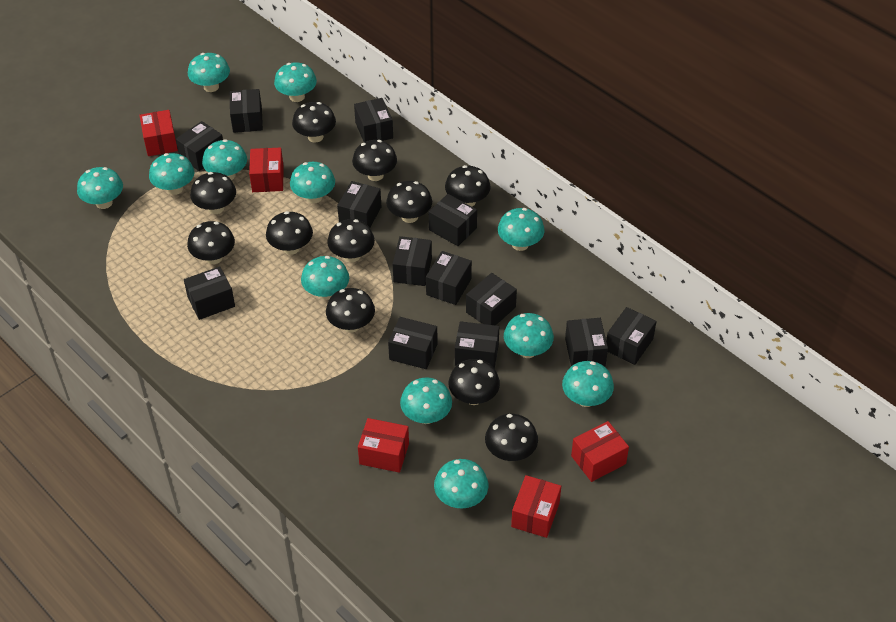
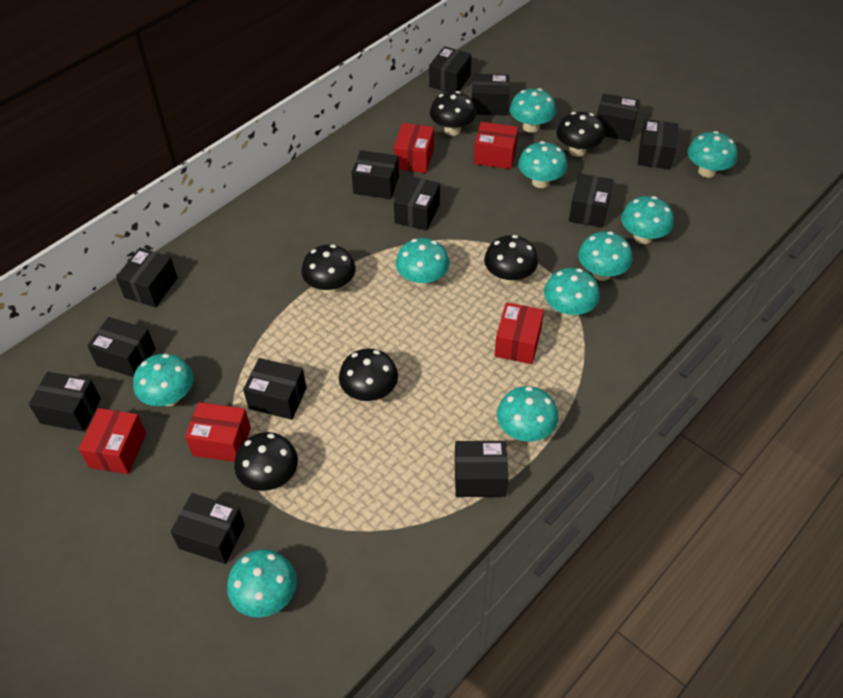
black mushroom: [187,221,235,264] [190,172,236,214] [266,211,313,255] [292,102,336,142] [326,288,375,332] [327,219,375,262] [352,140,397,181] [386,181,432,223] [445,165,491,207] [448,359,500,405] [485,414,538,461] = 11 -> [234,432,298,491] [301,245,356,294] [339,349,398,401] [430,91,476,136] [484,235,538,284] [556,112,604,157] = 6
turquoise mushroom: [77,167,123,209] [149,153,195,195] [188,53,230,92] [202,139,247,180] [274,62,317,102] [290,162,335,203] [301,256,349,300] [400,377,452,424] [434,459,488,508] [498,208,545,251] [504,313,554,358] [562,361,614,407] = 12 -> [133,354,193,406] [227,549,297,617] [396,238,449,287] [497,386,558,442] [510,88,556,133] [518,141,568,188] [544,268,600,318] [578,231,633,281] [621,196,674,244] [688,131,738,178] = 10

